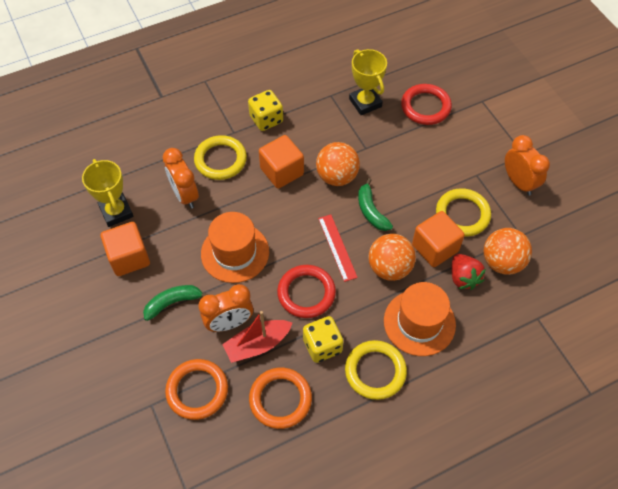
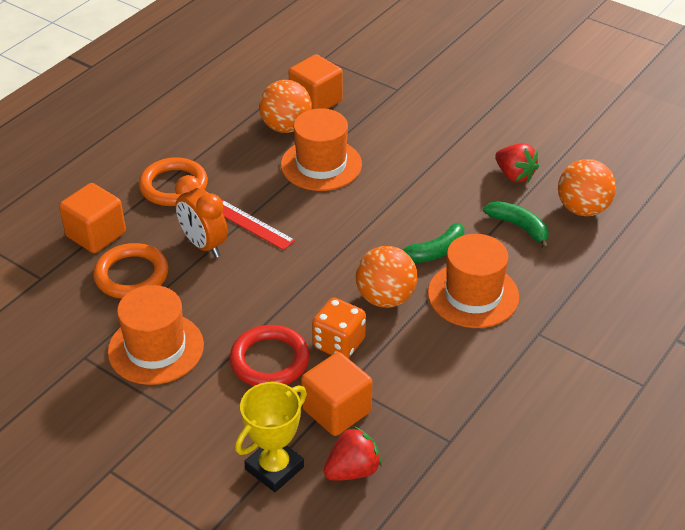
orange clock: [163,148,199,209] [198,284,253,332] [505,135,550,196] = 3 -> [175,175,228,258] = 1
orange dice: none = 0 -> [312,298,366,358] = 1
orange hat: [201,212,269,283] [384,282,456,356] = 2 -> [108,285,204,385] [281,108,362,191] [428,234,519,328] = 3
red boat: [222,311,293,363] = 1 -> none = 0
red ring: [277,265,336,318] [401,84,452,125] = 2 -> [230,325,310,386] = 1
red strawberry: [451,254,486,290] = 1 -> [324,426,382,481] [495,143,539,182] = 2
yellow dice: [248,90,283,131] [303,316,343,363] = 2 -> none = 0
yellow ring: [194,135,247,180] [345,340,407,400] [436,188,491,237] = 3 -> none = 0
yellow trophy: [82,159,134,227] [349,49,387,115] = 2 -> [235,382,307,492] = 1

